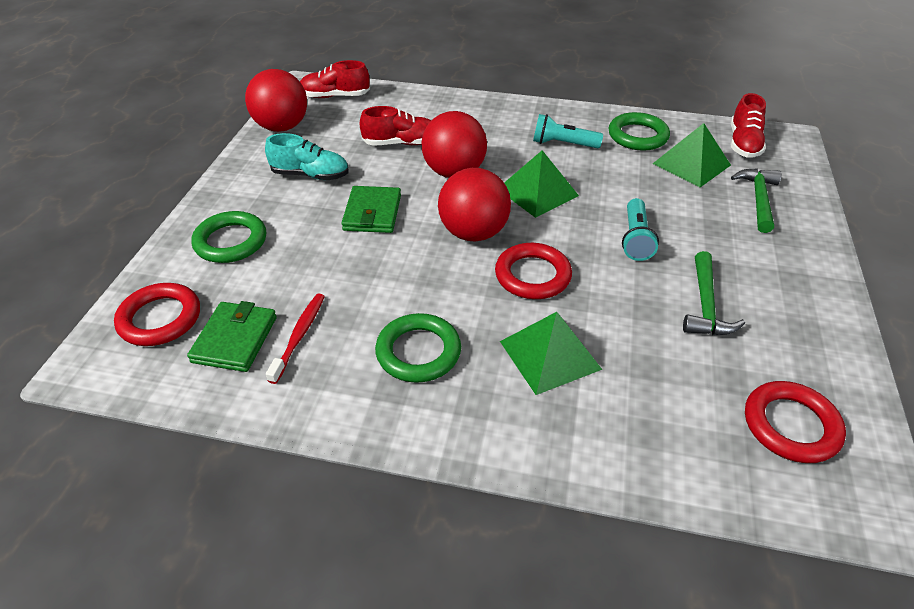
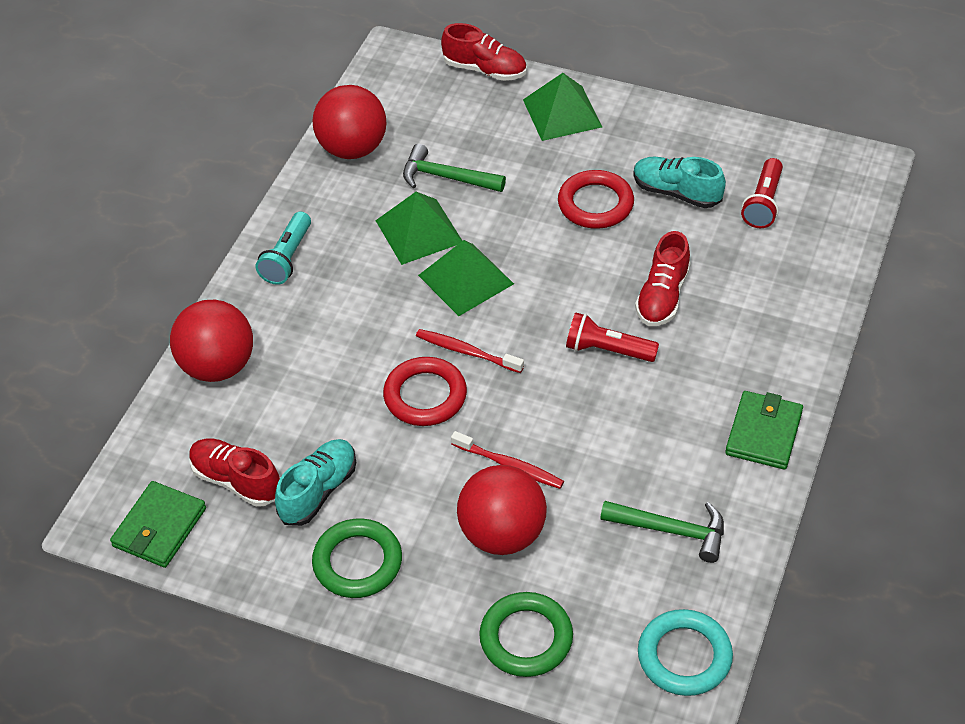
green ring: [191,211,266,263] [375,313,461,383] [609,112,670,151] = 3 -> [312,518,402,598] [479,592,573,677] = 2
red flashlight: none = 0 -> [566,312,659,362] [741,158,783,228] = 2
red ring: [114,283,200,346] [495,243,572,299] [745,381,846,463] = 3 -> [383,357,467,426] [558,170,634,229] = 2
red toothbrush: [266,293,325,384] = 1 -> [416,329,524,373] [451,431,564,489] = 2
turquoise flashlight: [533,114,603,148] [622,198,659,261] = 2 -> [256,212,311,285] = 1
turquoise ring: none = 0 -> [638,609,733,696] = 1
turquoise shoe: [265,133,349,180] = 1 -> [275,439,356,526] [633,157,726,208] = 2

